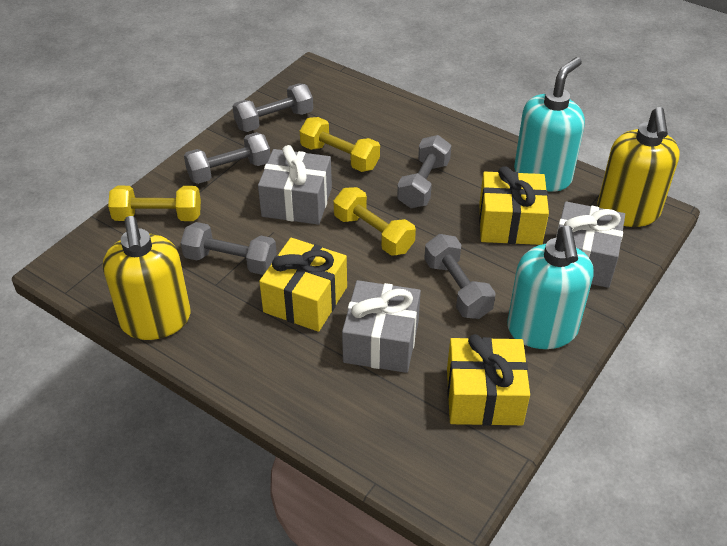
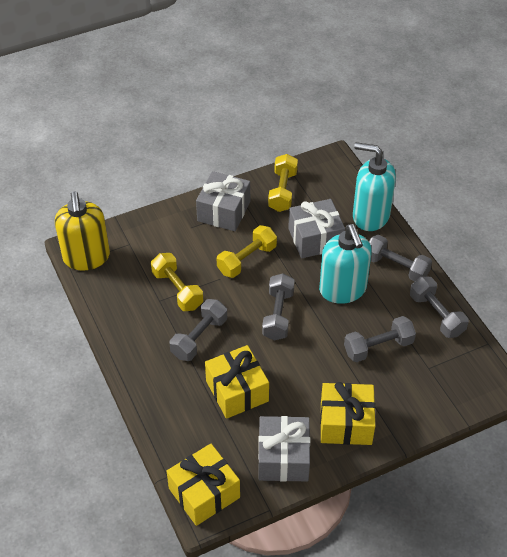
yellow soap dispenser: [103,216,191,340] [597,107,680,227] = 2 -> [55,191,110,271] = 1

